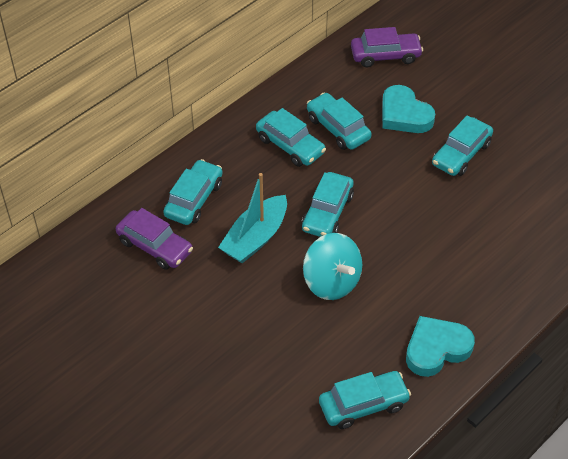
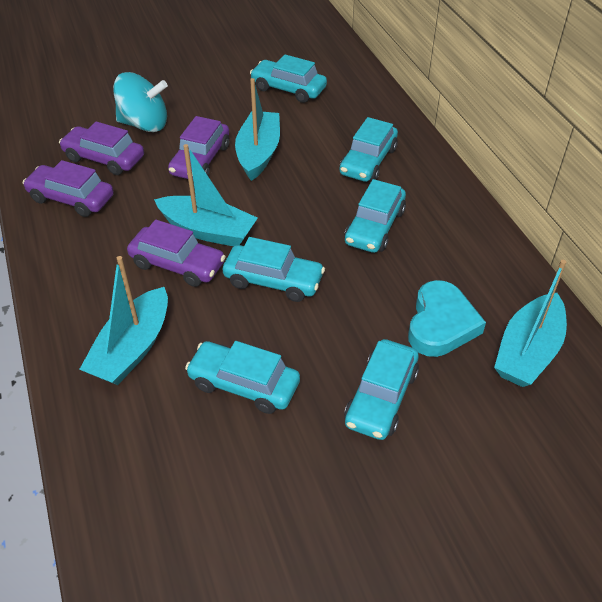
purple car: [116,208,193,270] [351,27,423,67] = 2 -> [23,160,114,217] [59,121,144,175] [127,219,226,287] [168,116,229,179] = 4
turquoise boat: [218,173,287,263] = 1 -> [79,256,168,385] [154,144,258,246] [235,78,280,181] [494,260,567,387] = 4
turquoise heart: [382,85,435,133] [406,316,475,377] = 2 -> [408,280,486,357] = 1

